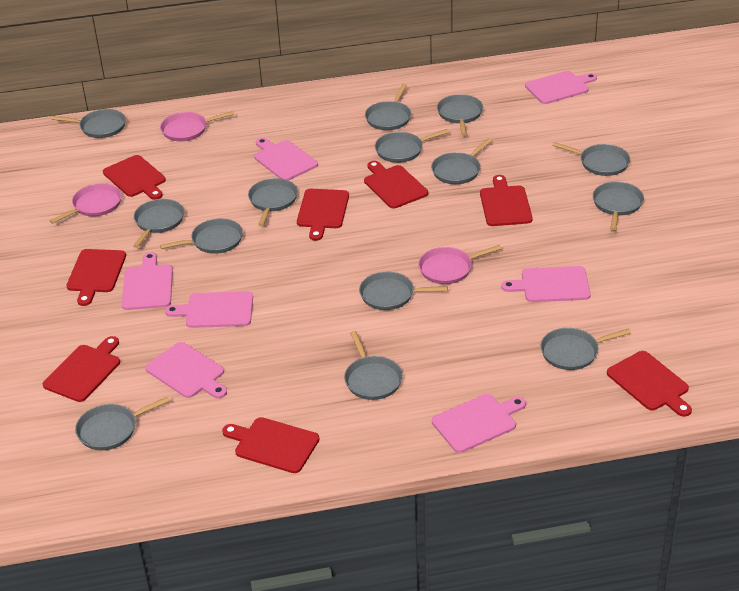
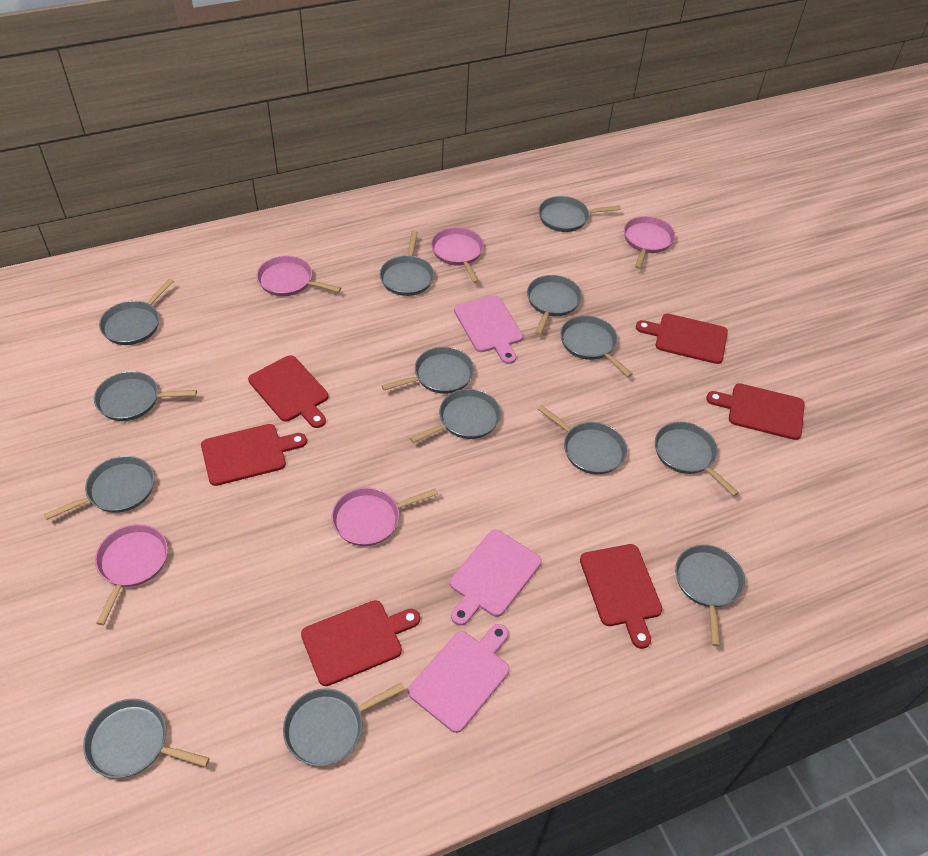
pink cutting board: [122,252,173,310] [145,342,227,398] [165,291,253,328] [254,138,318,181] [432,394,526,453] [501,266,591,302] [525,71,597,104] = 7 -> [408,624,510,733] [450,530,542,626] [454,295,523,364] = 3
pink pan: [50,183,122,224] [160,111,235,141] [418,245,502,284] = 3 -> [95,524,168,625] [257,256,341,296] [332,487,438,546] [431,227,484,283] [624,216,675,269] = 5
red cutting board: [43,336,120,402] [66,249,126,306] [103,155,166,200] [222,417,320,473] [297,189,349,241] [364,161,428,208] [480,175,533,226] [607,351,692,417] = 8 -> [201,424,307,486] [248,355,328,428] [301,600,420,686] [580,544,662,649] [636,314,728,364] [706,383,805,440] = 6

